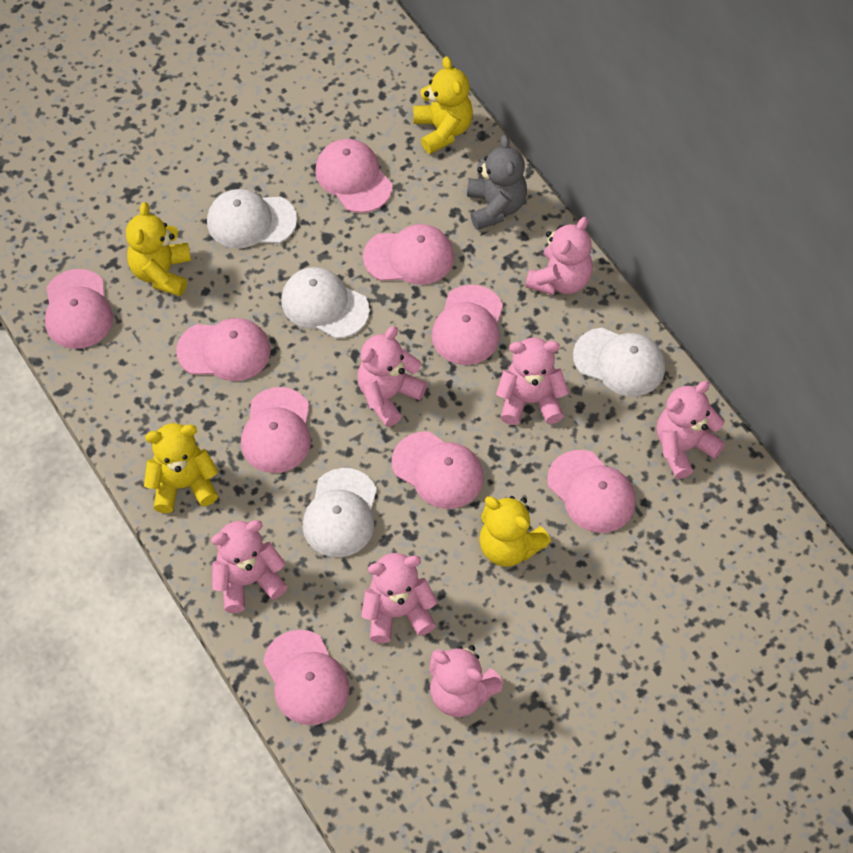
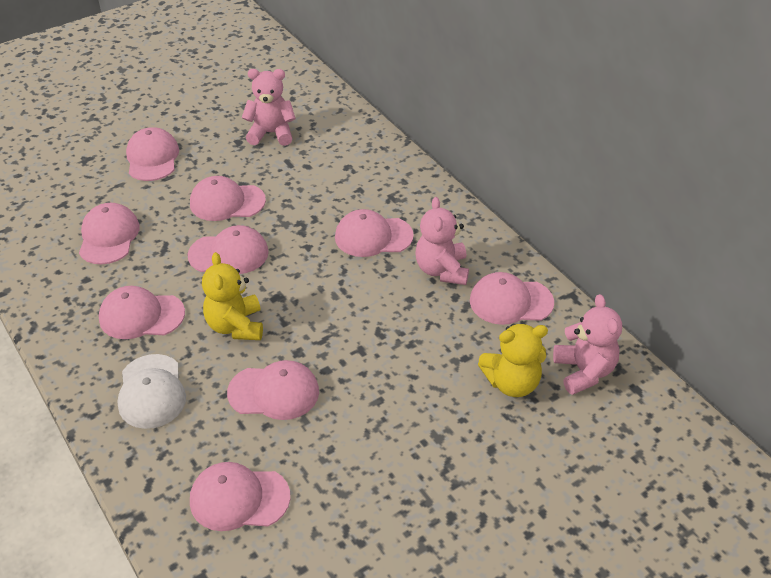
grey teddy bear: [467,135,527,230] = 1 -> none = 0
pink teddy bear: [211,520,287,613] [357,326,427,427] [361,553,438,643] [429,645,504,717] [496,337,569,425] [525,217,593,295] [657,381,725,479] = 7 -> [242,69,296,146] [415,197,469,285] [553,294,622,395] = 3
white cap: [207,189,297,249] [281,267,370,339] [302,468,377,557] [573,328,665,396] = 4 -> [117,354,186,429] = 1
yellow teddy bear: [126,202,191,296] [144,423,218,513] [413,56,473,154] [479,496,551,567] = 4 -> [202,252,263,340] [478,324,548,397] = 2

